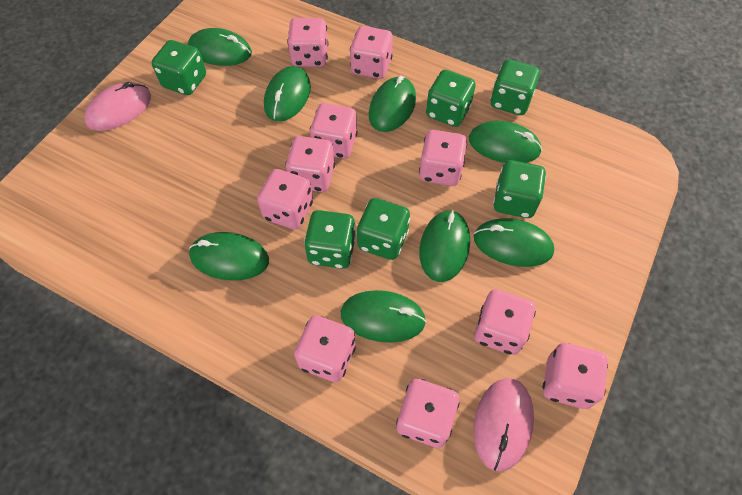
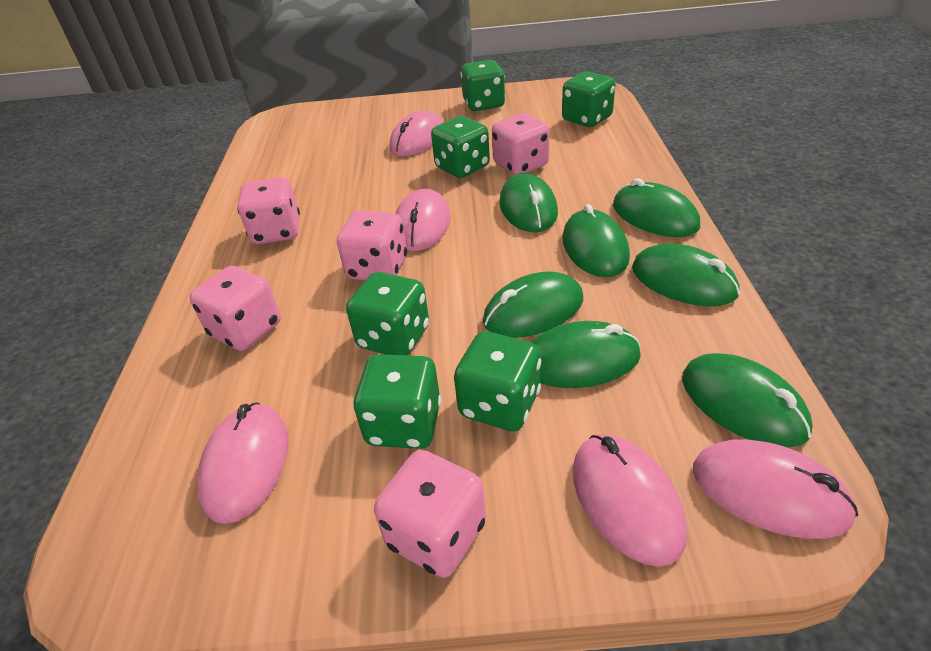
green mouse: [188,28,252,66] [189,232,269,281] [264,66,311,121] [341,290,426,343] [369,76,416,132] [419,210,470,282] [469,121,542,163] [474,218,554,267] = 8 -> [483,271,583,338] [500,173,558,232] [532,321,641,388] [562,204,630,277] [613,178,700,237] [632,243,740,306] [682,353,813,448] = 7
pink dice: [257,169,313,229] [285,136,335,192] [287,18,328,67] [294,315,356,382] [310,103,358,159] [350,26,393,79] [396,379,460,448] [419,130,467,186] [474,289,536,355] [543,343,608,409] = 10 -> [190,266,281,351] [237,177,300,244] [337,210,407,280] [374,450,486,578] [492,113,550,175] = 5
pink mouse: [84,82,151,131] [474,378,534,472] = 2 -> [197,403,288,524] [389,111,443,156] [395,189,451,251] [573,435,687,567] [693,439,858,539] = 5

